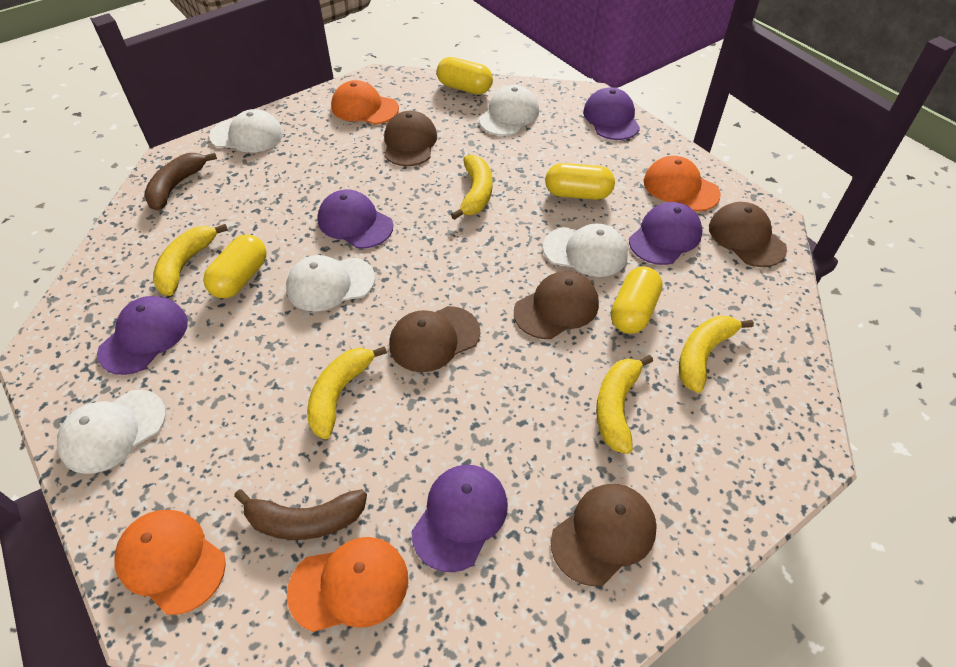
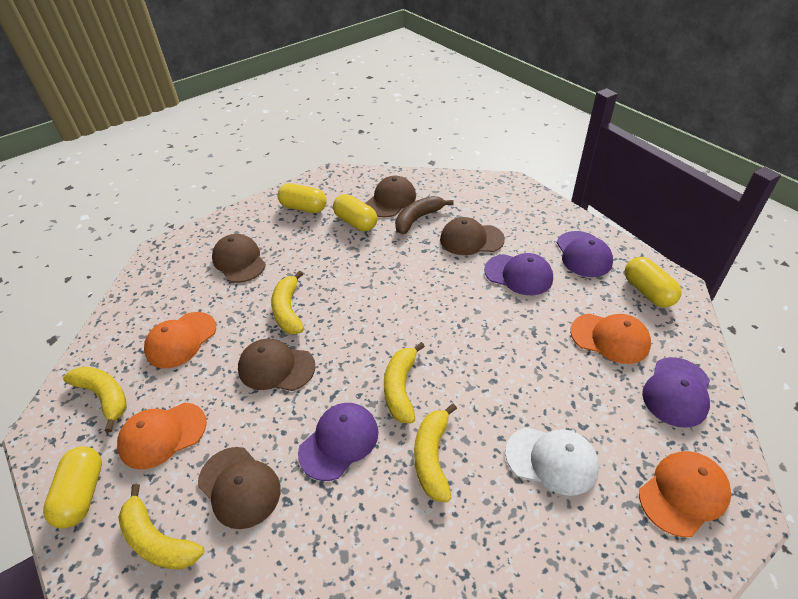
brown banana: [144,153,217,211] [234,489,367,540] = 2 -> [395,196,454,235] = 1
purple cap: [97,296,188,375] [318,190,393,249] [411,465,508,572] [583,87,640,140] [629,202,702,265] = 5 -> [298,403,378,481] [484,253,553,295] [557,231,613,277] [642,357,710,428] = 4
white cap: [57,390,166,474] [209,109,283,153] [286,255,375,312] [479,85,539,136] [543,223,628,277] = 5 -> [505,427,599,496] = 1

